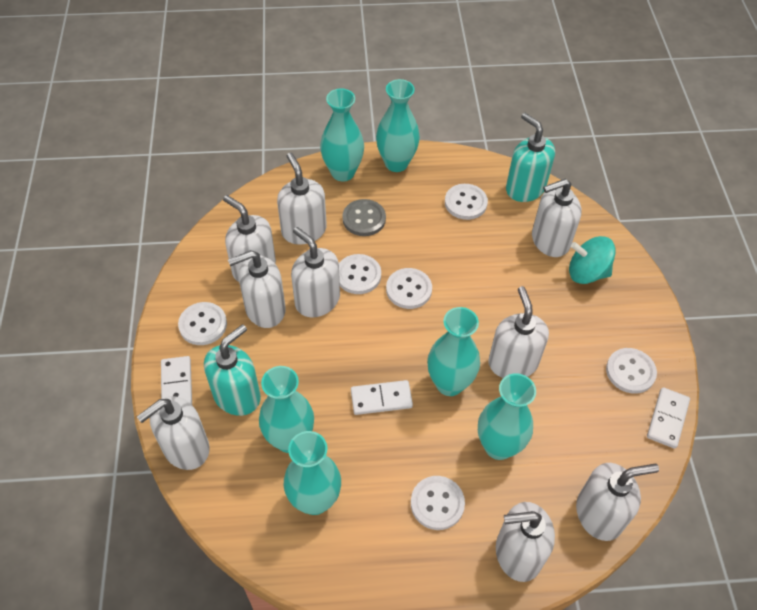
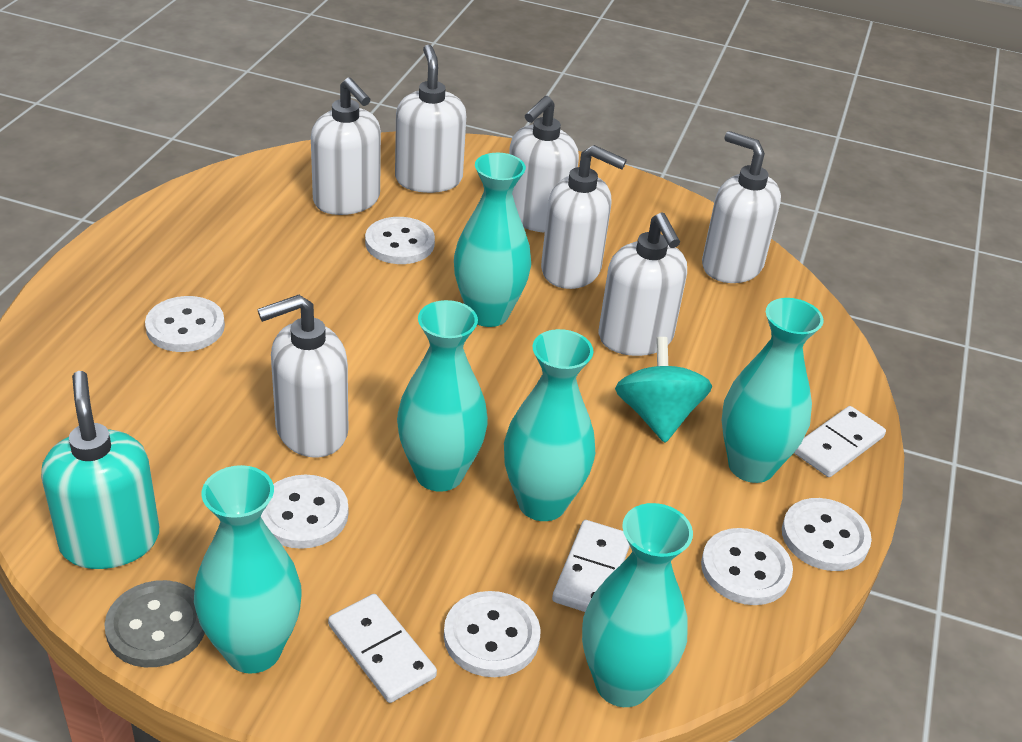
turquoise soap dispenser: [204,324,261,416] [506,113,555,202] = 2 -> [41,371,159,569] = 1
white soap dispenser: [137,396,210,470] [223,195,276,282] [228,250,286,328] [277,153,327,245] [291,227,340,318] [488,286,549,378] [496,502,555,582] [532,179,582,257] [576,463,659,541] = 9 -> [257,295,348,458] [311,78,381,215] [395,44,466,193] [509,96,579,233] [541,145,627,289] [598,212,687,356] [702,131,781,283] = 7

